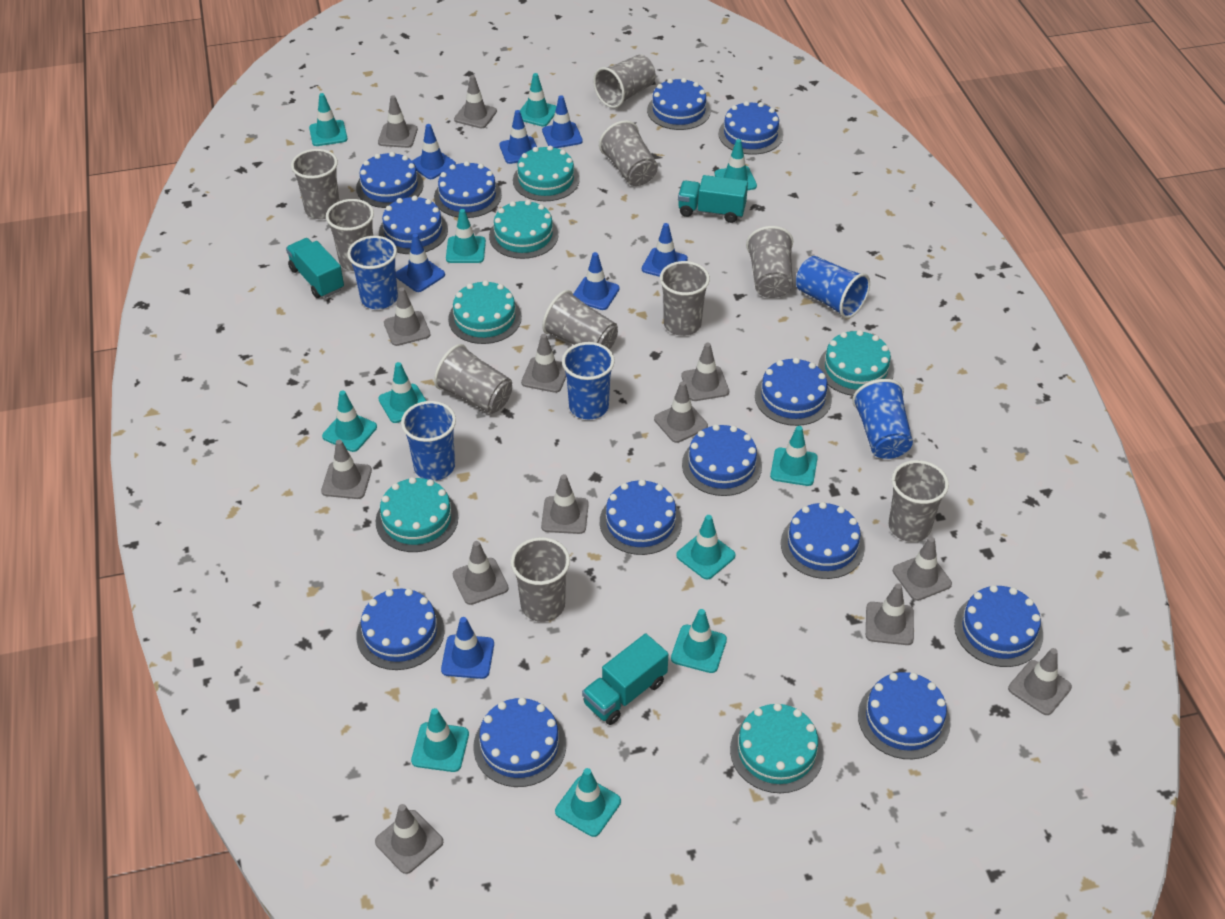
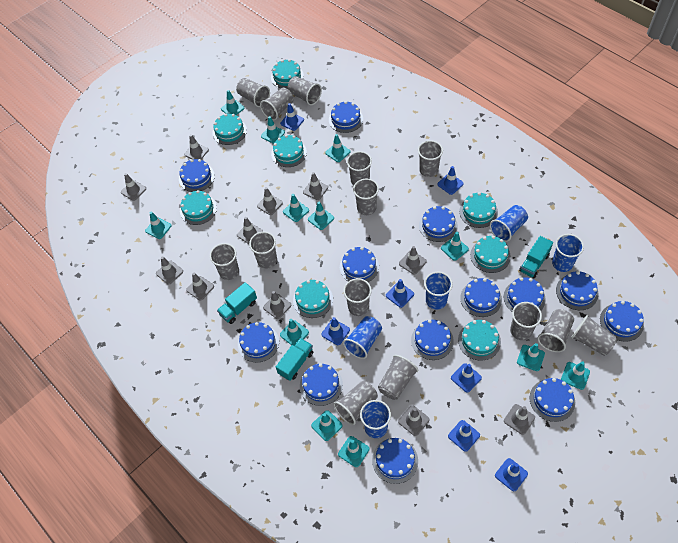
grey cup: [291,149,339,219] [326,199,374,271] [434,344,512,414] [511,537,570,622] [542,290,618,349] [593,55,656,108] [599,120,658,186] [660,261,710,336] [746,226,793,298] [889,460,949,542] = 10 -> [210,243,239,280] [236,78,270,107] [249,232,277,269] [260,88,294,120] [288,76,322,105] [334,381,378,425] [343,278,372,316] [347,151,372,186] [353,179,379,215] [378,355,418,400] [418,140,443,177] [510,302,542,340] [537,309,574,352] [571,315,617,356] = 14
grey traffic cone: [321,440,372,499] [375,804,443,874] [378,95,418,148] [384,287,430,346] [453,541,509,605] [454,75,497,128] [521,334,566,393] [541,474,589,534] [654,381,708,443] [681,343,729,401] [866,583,914,645] [893,537,952,601] [1008,648,1072,715] = 13 -> [121,173,146,201] [156,256,183,284] [184,134,209,159] [186,273,214,301] [237,217,263,244] [257,187,283,215] [263,291,291,319] [303,172,328,200] [398,405,430,436] [399,246,427,275] [504,404,535,435] = 11
turquoise cake: [376,477,458,552] [448,280,522,344] [489,200,558,259] [513,145,580,201] [730,703,824,793] [818,330,894,396] = 6 -> [180,190,217,225] [212,114,247,145] [271,59,304,89] [271,135,307,167] [293,280,333,318] [458,320,501,361] [459,192,498,228] [470,236,511,273] = 8
turquoise traffic cone: [309,93,347,146] [322,390,377,452] [378,362,426,423] [411,708,469,772] [446,209,486,263] [520,73,556,126] [555,768,621,837] [671,609,727,673] [676,515,736,579] [715,139,757,190] [770,426,818,486] = 11 -> [145,212,172,239] [221,90,245,115] [261,116,285,144] [280,319,309,346] [283,194,309,222] [308,202,334,230] [311,410,343,441] [325,134,350,162] [338,436,370,467] [441,232,469,261] [517,343,545,371] [561,361,590,390] = 12

